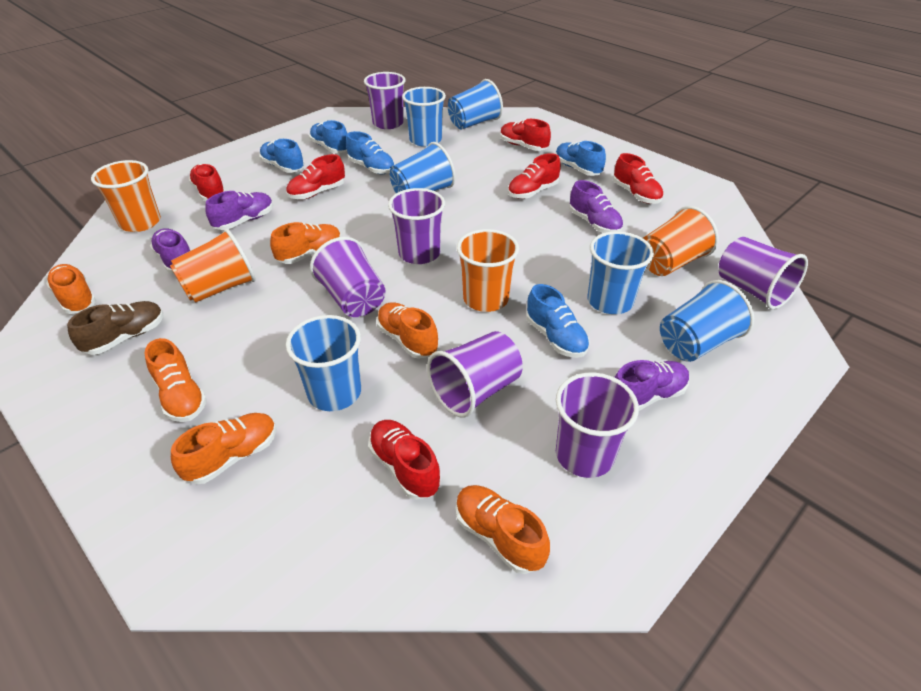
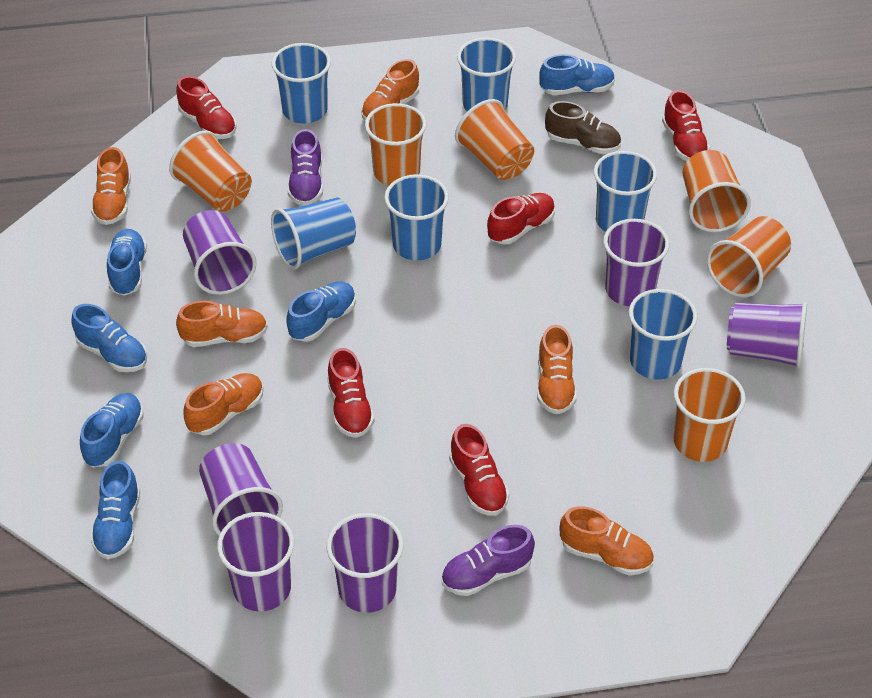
blue shoe: [259,139,304,173] [309,120,347,153] [346,131,395,174] [526,284,590,358] [555,141,606,176] = 5 -> [71,304,147,372] [80,393,144,467] [90,460,140,559] [107,229,147,296] [286,282,356,342] [539,54,615,95] = 6
orange cup: [91,160,161,232] [170,229,256,303] [457,229,519,312] [643,206,719,276] = 4 -> [169,131,252,212] [365,103,426,186] [455,99,534,180] [674,368,746,462] [682,150,751,232] [707,216,791,298] = 6
purple shoe: [150,228,190,274] [205,191,273,230] [569,180,623,233] [614,360,690,411] = 4 -> [288,129,323,206] [441,525,535,596] = 2
red shoe: [188,164,225,201] [286,154,345,200] [368,420,441,500] [500,119,551,151] [508,153,561,199] [613,153,664,204] = 6 -> [176,76,237,139] [327,348,374,438] [449,424,509,516] [487,193,555,244] [662,90,710,161] = 5

